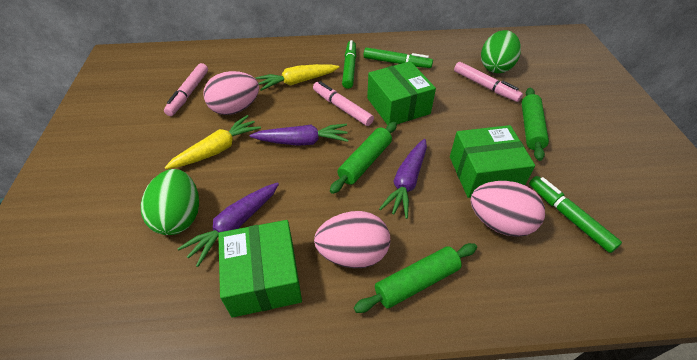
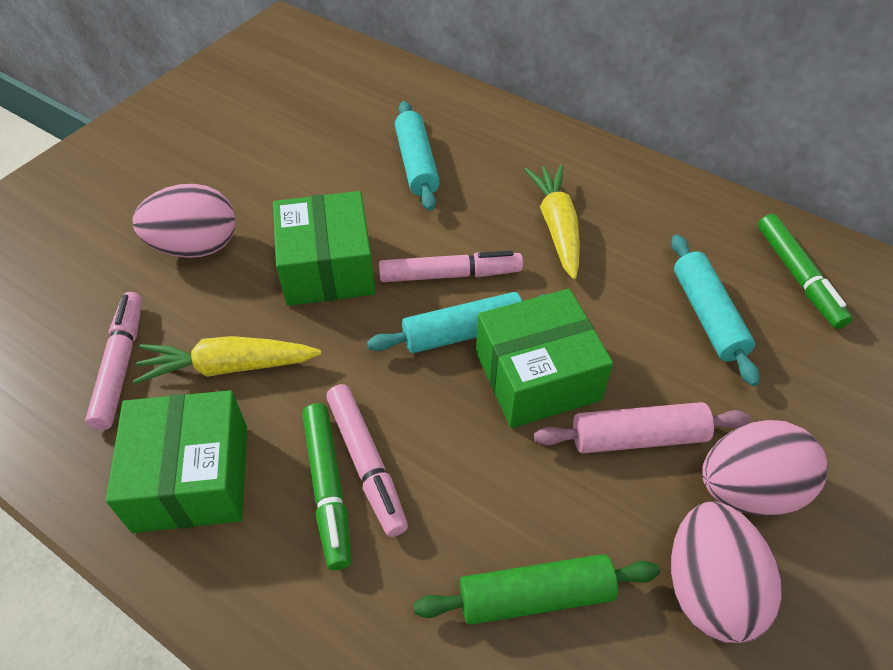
green egg: [141,169,199,235] [481,30,521,73] = 2 -> none = 0
green marker: [342,40,356,89] [363,47,433,68] [529,176,622,253] = 3 -> [303,403,351,570] [758,214,852,329] = 2
green rolling pin: [330,122,397,194] [354,243,477,313] [522,88,549,161] = 3 -> [413,554,660,625] = 1
pink rolling pin: none = 0 -> [534,402,750,453] = 1
purple carrot: [177,182,279,267] [250,124,348,146] [379,139,427,219] = 3 -> none = 0
turquoise rolling pin: none = 0 -> [367,292,547,353] [395,101,440,211] [671,234,760,386] = 3

